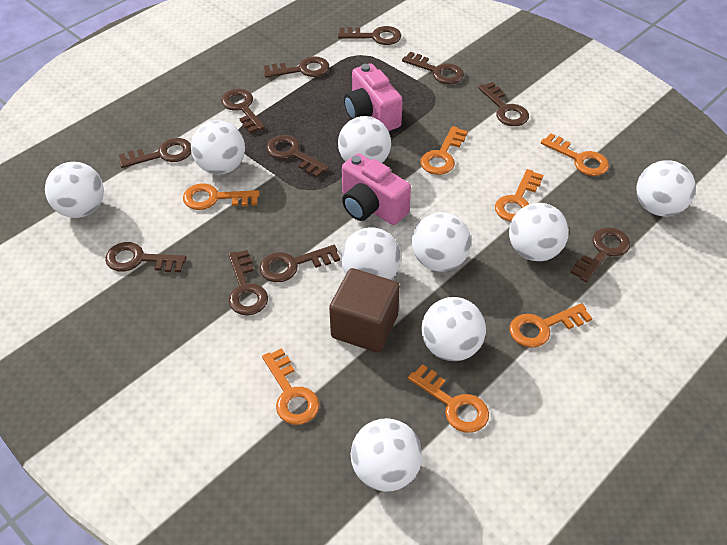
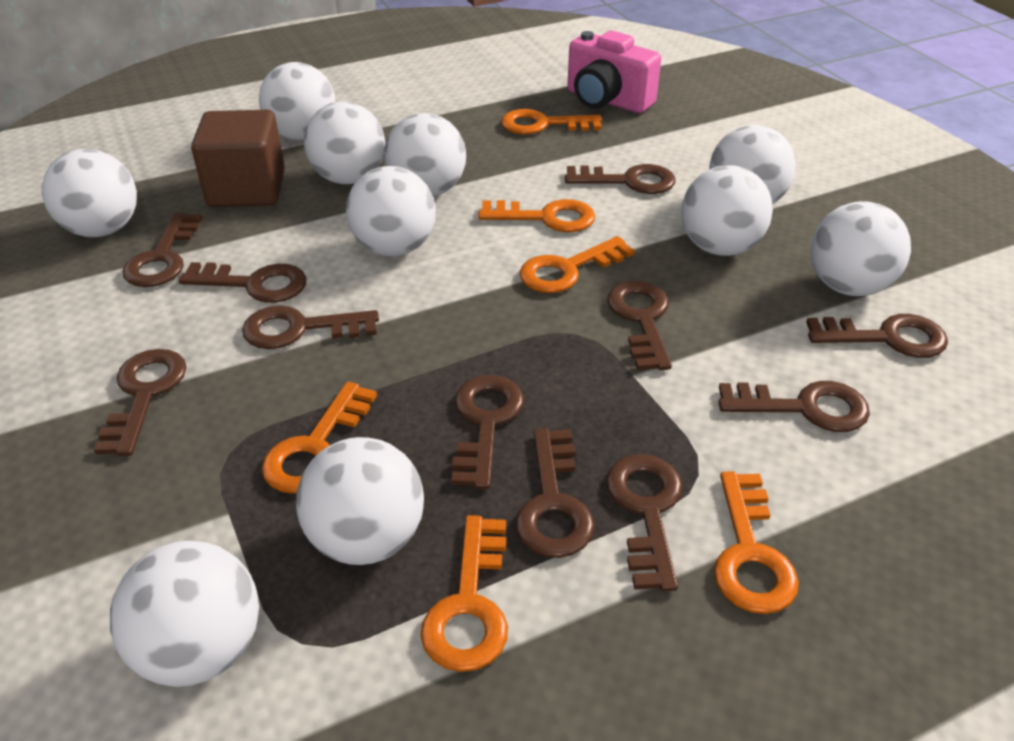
orange key: [183,183,259,210] [262,348,320,425] [408,364,489,433] [420,126,468,175] [495,169,543,222] [509,303,592,348] [541,133,609,176] = 7 -> [262,382,377,494] [421,515,508,672] [478,199,595,232] [501,109,602,135] [519,236,635,293] [714,471,799,614] = 6
pink camera: [342,153,411,225] [344,63,403,131] = 2 -> [567,31,661,113] = 1
white ball: [45,162,104,218] [191,120,245,174] [338,116,391,163] [341,227,401,280] [351,418,422,492] [412,212,471,272] [421,297,486,361] [509,203,569,261] [637,160,696,217] = 9 -> [42,149,137,237] [110,541,259,687] [259,62,335,140] [296,437,424,565] [304,102,385,184] [346,166,436,257] [384,113,466,196] [681,165,773,256] [709,125,795,204] [810,201,911,296] = 10

